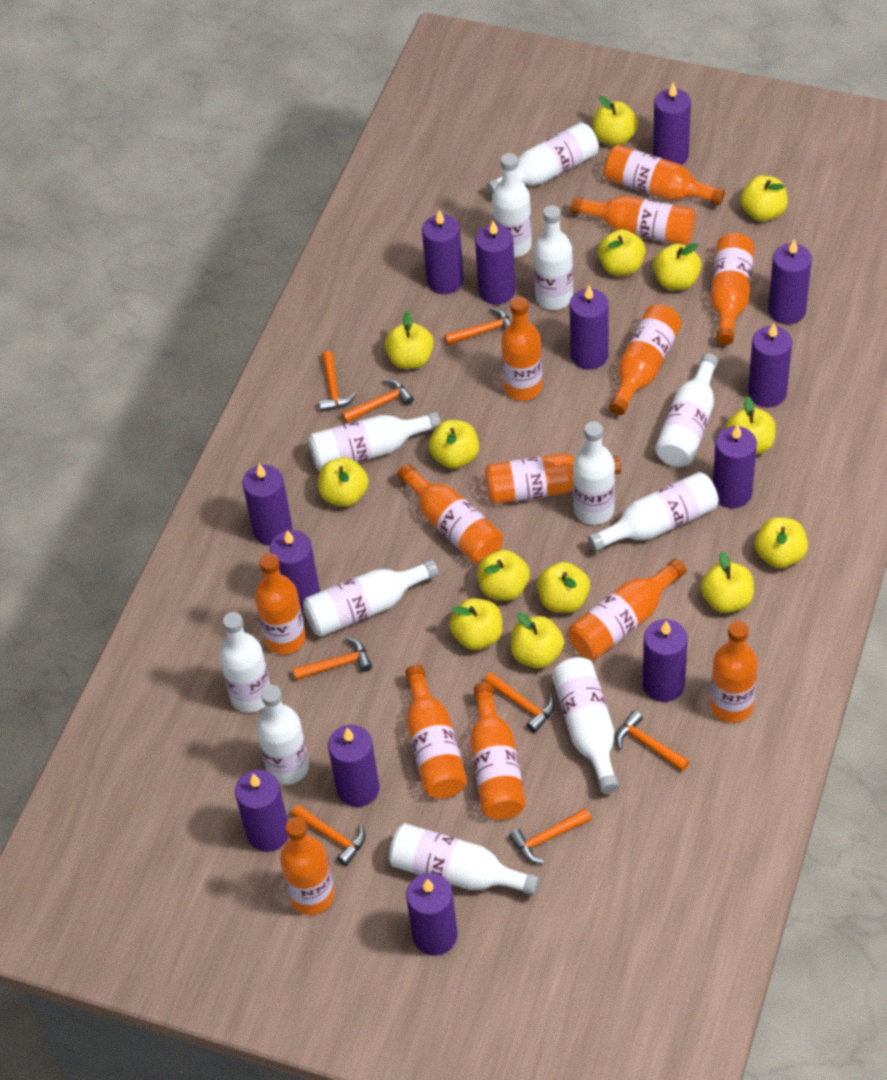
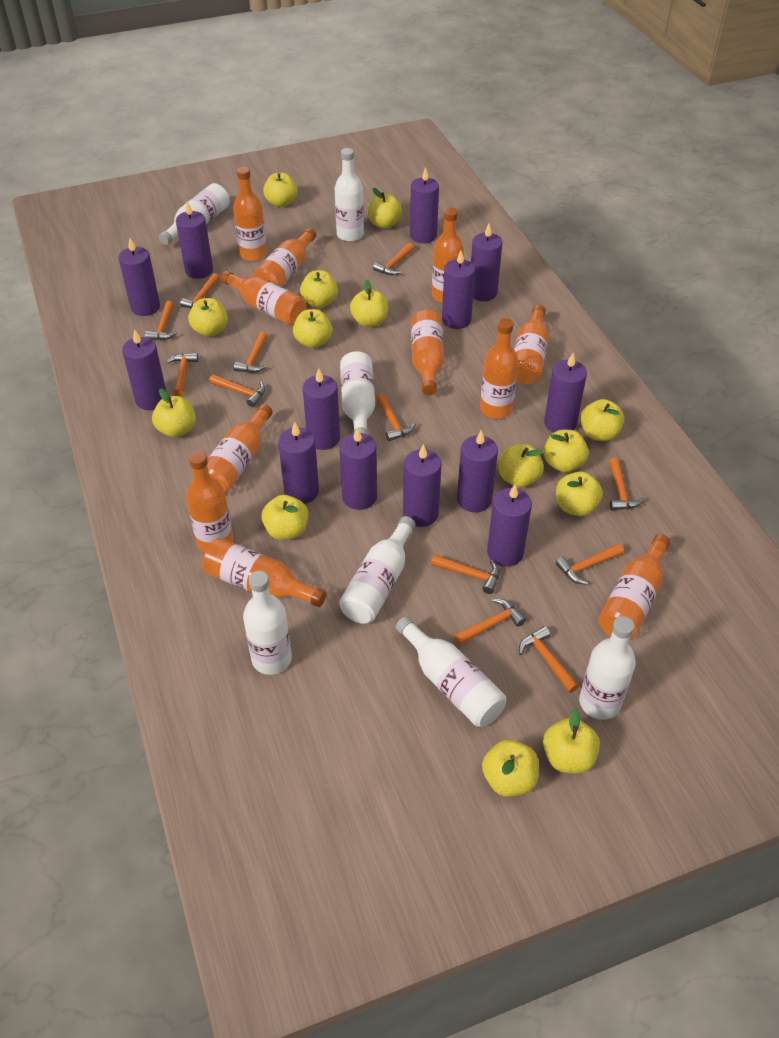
orange bottle: [255,553,306,655] [280,817,334,915] [397,464,503,564] [405,665,467,799] [470,682,526,820] [485,453,621,504] [501,297,542,401] [568,558,686,660] [571,196,696,245] [604,145,725,205] [609,305,682,415] [710,621,758,723] [711,233,754,345] = 13 -> [186,451,233,552] [202,538,326,607] [207,404,273,494] [221,271,306,326] [233,167,267,261] [253,228,316,286] [411,310,444,395] [432,208,464,304] [480,318,519,419] [514,305,549,385] [598,534,670,639] = 11
orange hammer: [292,638,372,680] [292,805,365,866] [319,351,357,412] [341,379,414,423] [444,308,512,345] [484,672,555,733] [509,808,591,864] [615,711,690,772] = 8 -> [145,301,177,340] [166,353,198,397] [180,273,220,308] [209,374,266,407] [234,331,268,373] [373,243,414,275] [376,393,416,441] [431,555,500,594] [454,599,526,645] [519,626,579,693] [556,543,624,585] [609,458,645,511] = 12
white bottle: [219,612,270,713] [256,685,309,785] [303,559,439,637] [308,411,441,471] [389,823,539,896] [487,122,599,195] [492,153,532,258] [534,205,573,310] [552,657,619,794] [573,421,615,525] [588,472,719,552] [655,353,718,467] = 12 -> [159,183,230,245] [243,571,292,675] [335,148,364,242] [339,516,415,624] [340,351,375,435] [396,616,506,727] [579,616,636,720] = 7

